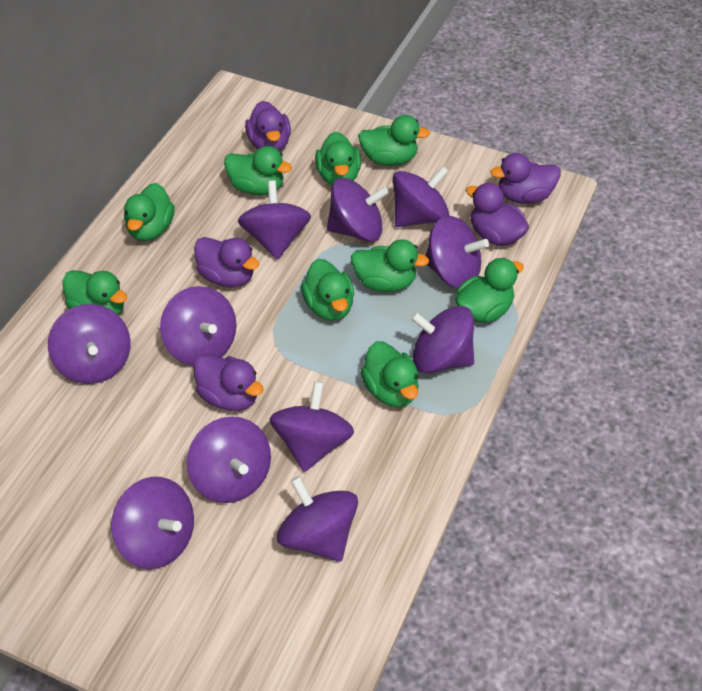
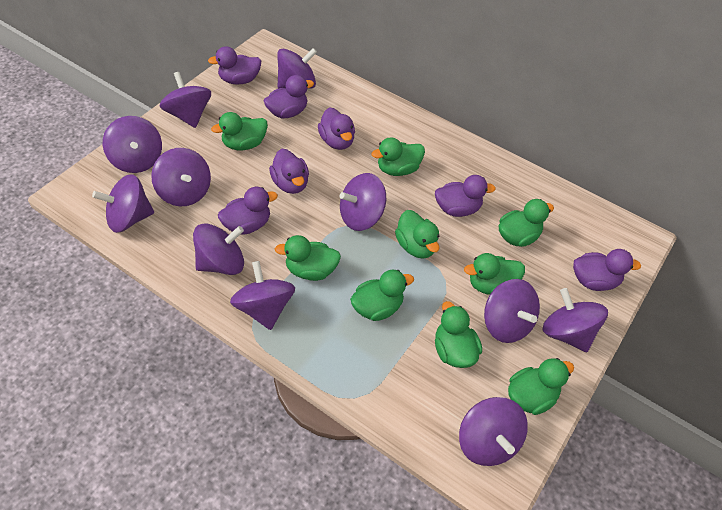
purple duck: [194,237,259,287] [194,354,263,411] [245,101,291,151] [466,183,529,246] [490,153,560,204] = 5 -> [208,46,261,84] [218,187,278,235] [264,75,314,118] [269,149,309,194] [318,107,355,150] [435,175,496,217] [573,249,641,291] = 7

